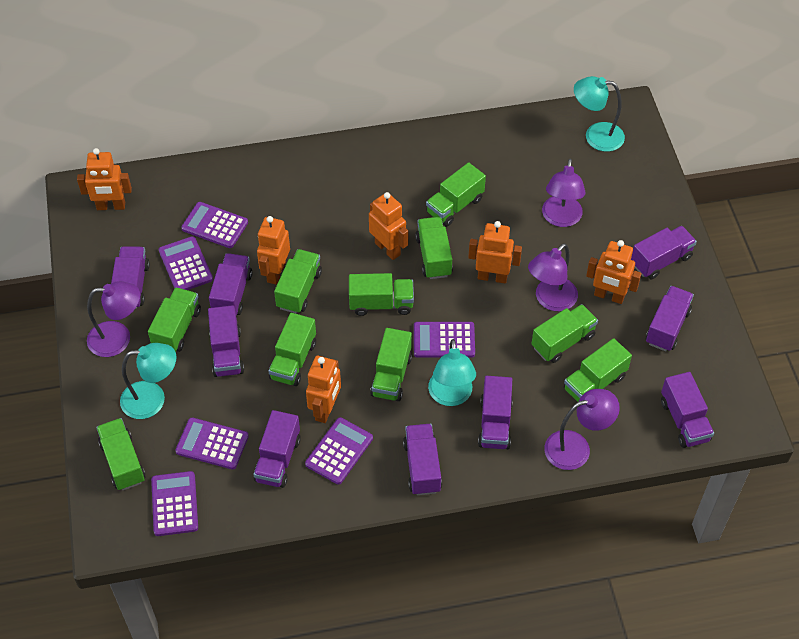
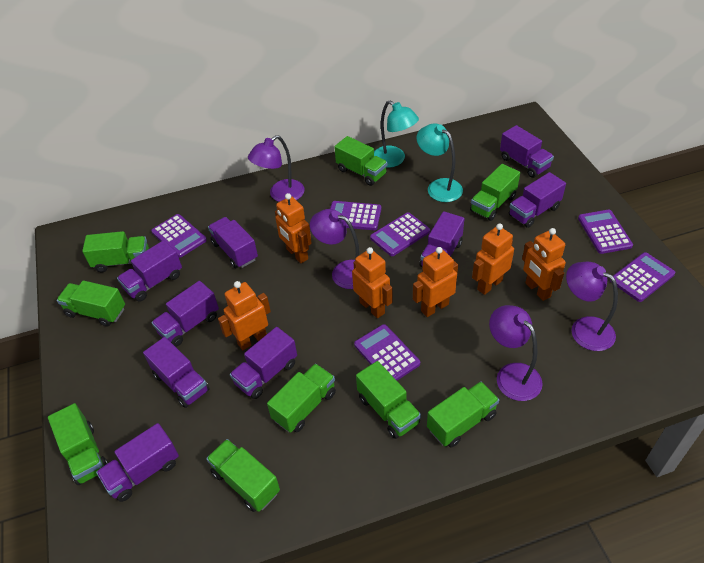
green truck: [96,418,145,490] [148,287,201,352] [268,313,316,386] [274,249,322,314] [349,273,414,316] [370,328,412,401] [415,217,453,279] [426,162,486,227] [532,304,598,363] [564,338,632,402] = 10 -> [48,403,108,485] [57,281,125,326] [82,231,149,272] [206,439,280,512] [267,364,336,433] [334,136,387,186] [356,361,421,439] [427,381,499,448] [470,164,520,221] = 9
turquoise lamp: [120,343,176,419] [428,339,476,406] [574,76,625,152] = 3 -> [374,101,419,168] [417,124,463,202] = 2

